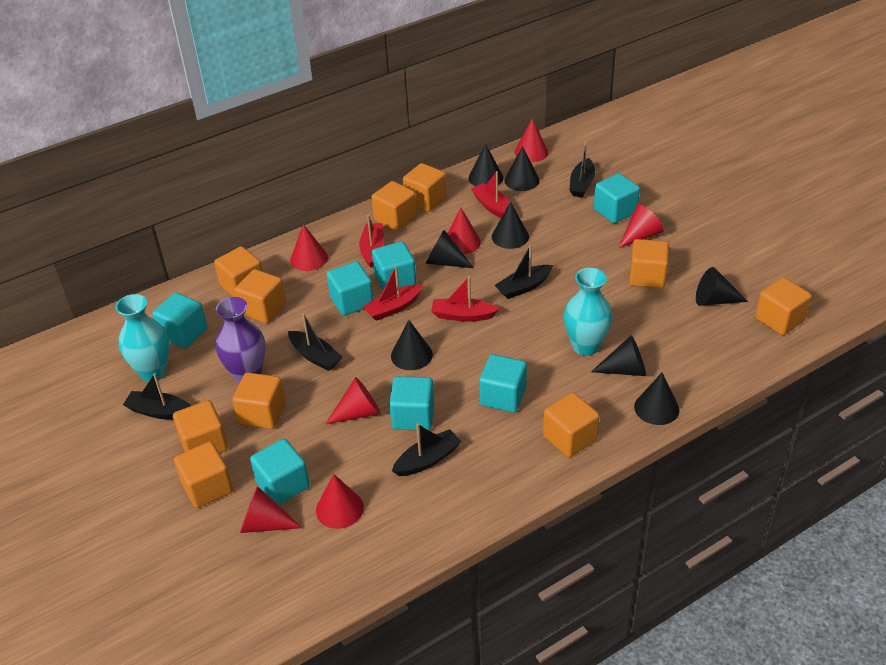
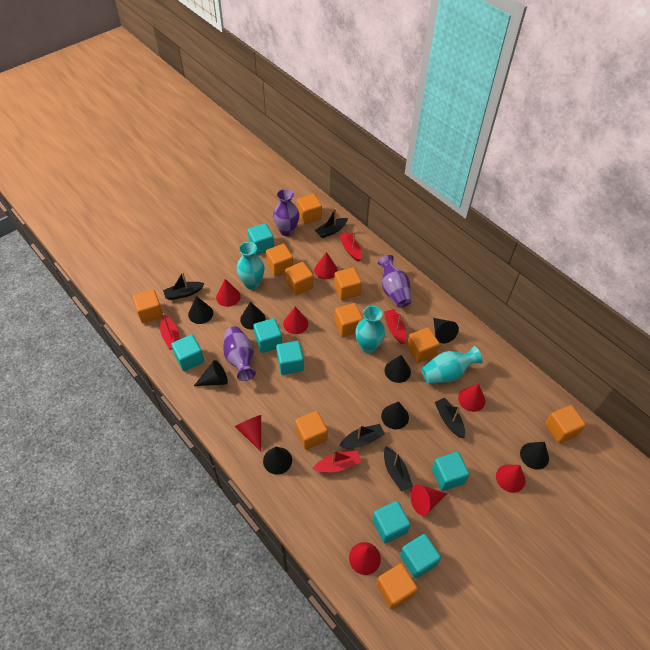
purple vase: [216,297,265,384] = 1 -> [223,326,256,381] [273,189,299,236] [378,255,412,308] = 3
red cone: [240,486,303,533] [290,224,328,271] [316,474,364,529] [325,377,381,425] [447,208,481,254] [515,118,549,162] [619,204,664,248] = 7 -> [216,279,241,307] [235,415,261,451] [283,307,308,334] [314,252,338,279] [349,542,381,575] [411,484,447,516] [458,384,485,412] [496,465,526,493] = 8
turquoise vase: [116,294,169,381] [564,268,613,356] = 2 -> [236,242,264,290] [355,306,385,353] [421,346,483,384] = 3

